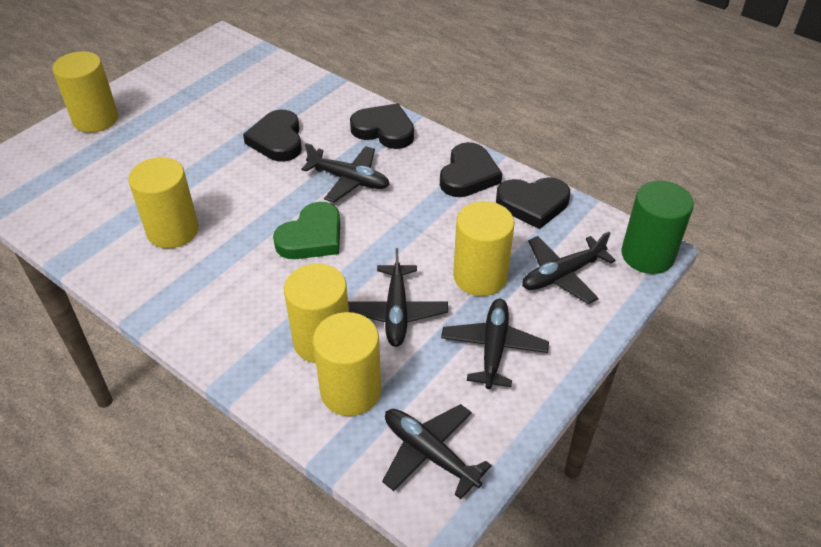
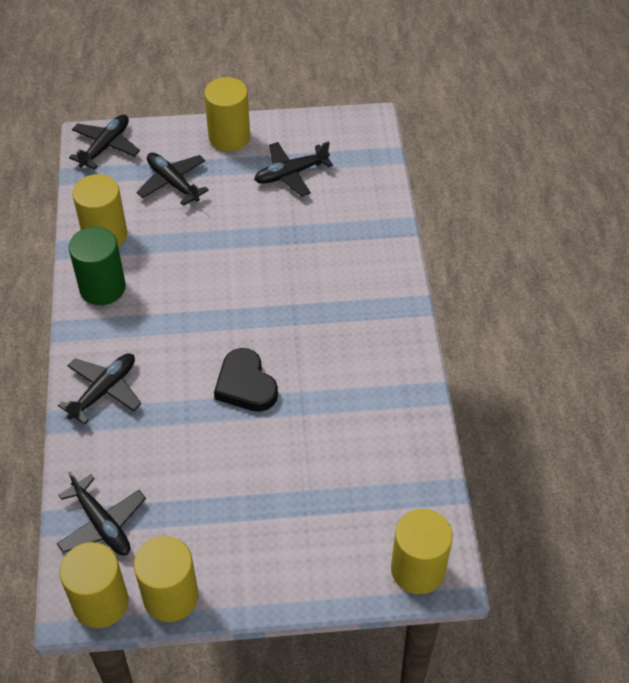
black heart: [243,110,302,162] [350,103,414,149] [440,142,502,197] [496,177,570,229] = 4 -> [214,348,278,412] = 1
green heart: [273,202,340,259] = 1 -> none = 0

